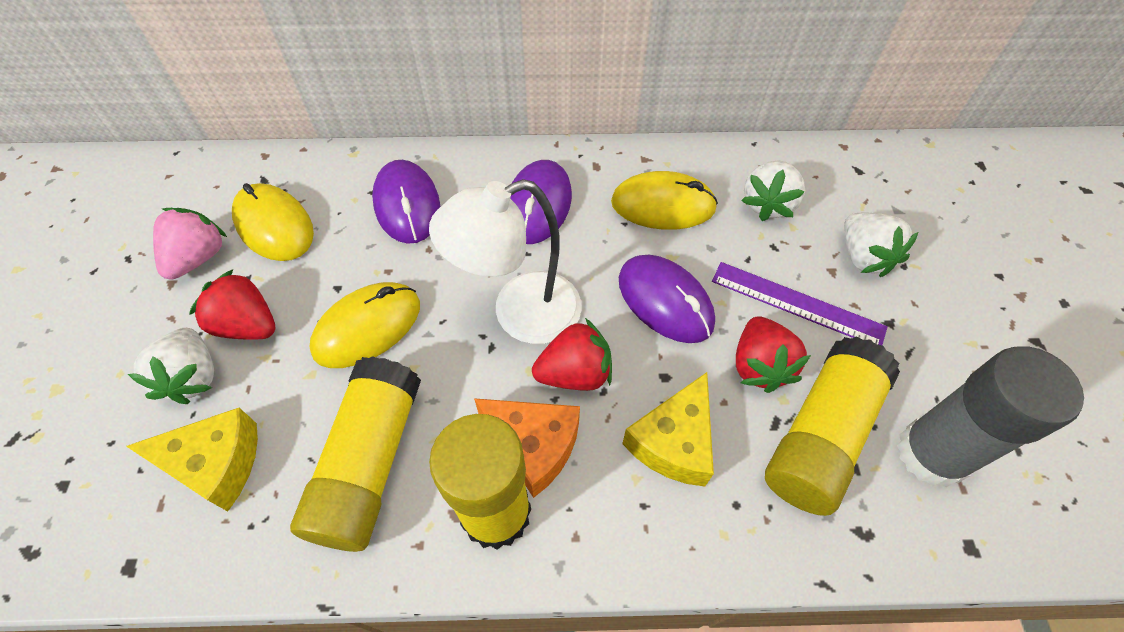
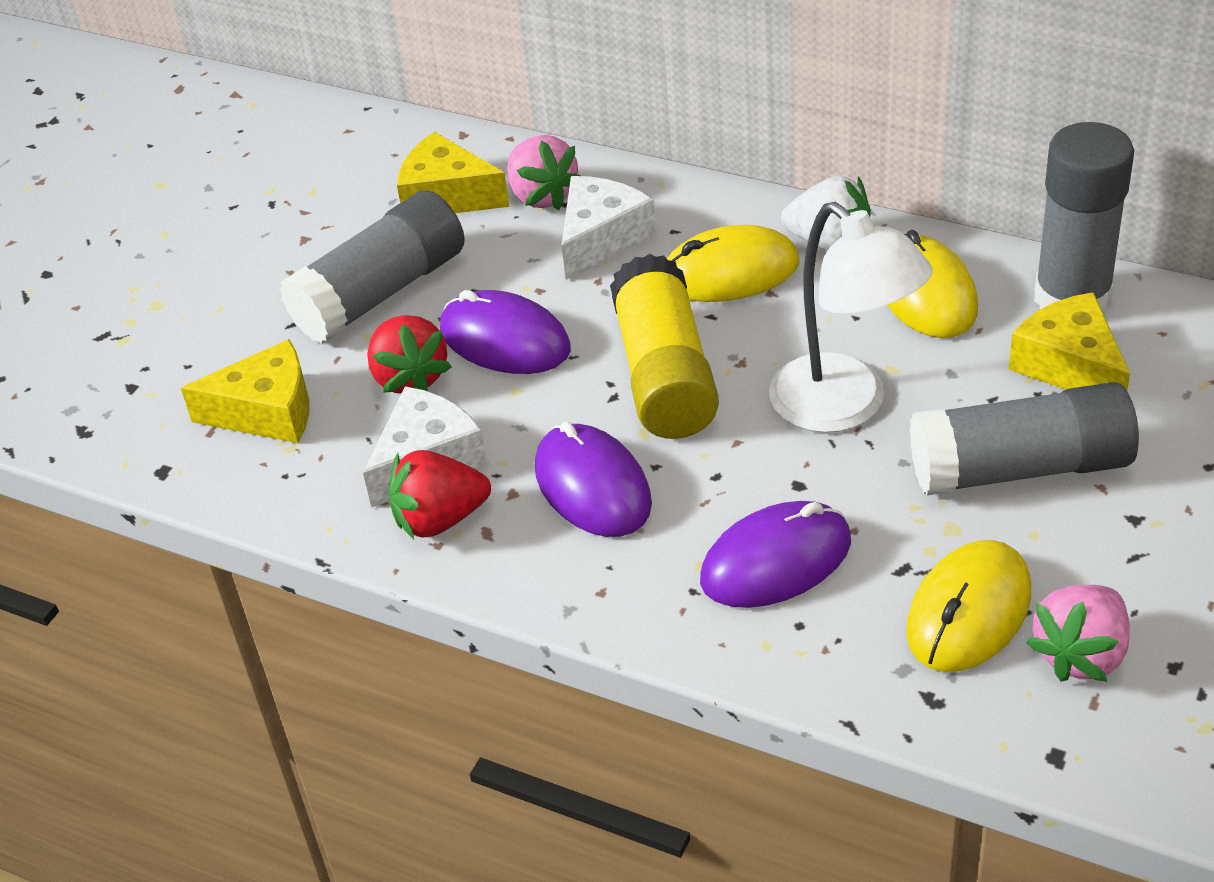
grey glue stick: [897,346,1084,487] = 1 -> [279,190,465,344] [910,382,1139,495] [1034,122,1134,314] = 3
orange cheese: [474,398,580,498] = 1 -> none = 0
pink strawberry: [153,208,228,280] = 1 -> [507,135,580,210] [1026,585,1130,682] = 2
purple ruler: [712,262,888,345] = 1 -> none = 0
red strawberry: [189,269,276,340] [532,318,612,391] [736,316,811,393] = 3 -> [367,315,452,394] [389,450,491,539] = 2
white cheese: none = 0 -> [363,386,488,508] [562,176,656,280] = 2
white strawberry: [128,328,214,404] [741,161,805,221] [844,213,918,277] = 3 -> [781,176,871,250] = 1
yellow cheese: [126,408,258,511] [622,372,714,487] = 2 -> [181,339,309,443] [397,132,509,213] [1009,292,1130,390] = 3
yellow glue stick: [290,356,421,552] [429,414,531,550] [765,337,900,516] = 3 -> [610,254,719,439] = 1

